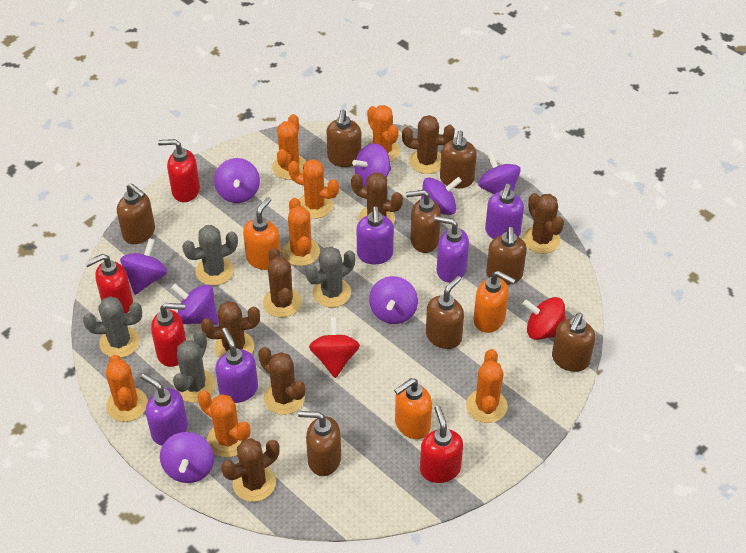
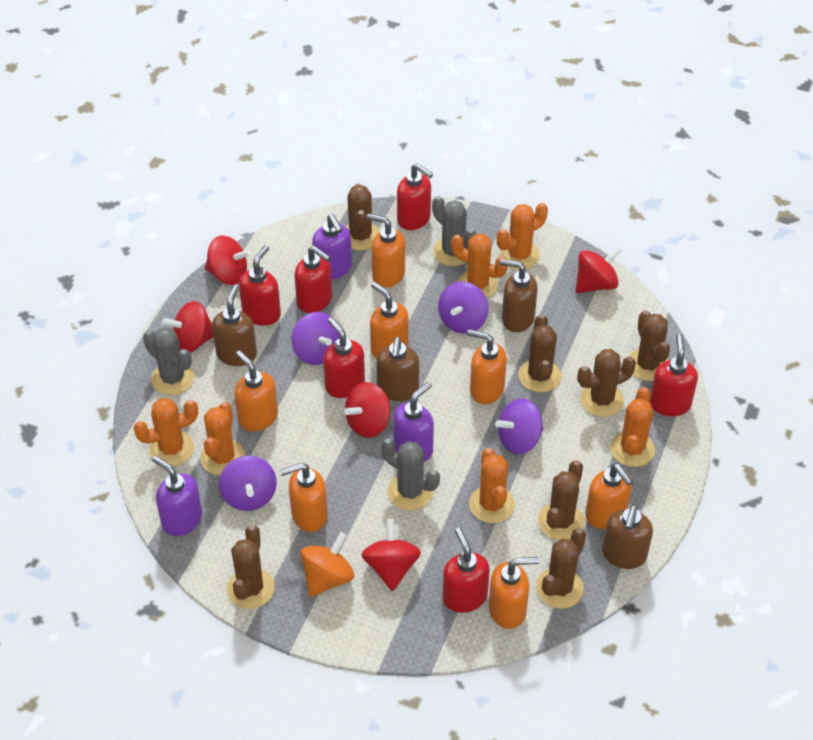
brown soap dispenser: [117,183,155,244] [298,411,341,476] [327,109,361,167] [406,190,441,253] [426,276,464,349] [440,130,477,188] [486,227,527,285] [552,313,596,372] = 8 -> [212,284,257,366] [376,337,419,401] [500,259,538,332] [602,504,653,569] = 4
grey cactus: [83,296,142,358] [173,330,216,402] [182,225,238,286] [306,246,355,308] = 4 -> [143,327,194,395] [381,438,440,510] [432,196,476,266] = 3
orange cactus: [106,355,148,422] [198,390,250,457] [272,114,306,180] [283,198,320,266] [288,159,339,219] [367,105,400,162] [466,349,508,423] = 7 -> [133,398,198,466] [200,402,245,475] [451,234,508,298] [469,448,515,523] [497,203,548,270] [610,387,655,467] = 6
orange soap dispenser: [243,197,281,270] [394,378,432,439] [474,271,516,333] = 3 -> [234,350,278,431] [280,463,328,532] [367,213,405,287] [370,282,409,359] [467,329,507,404] [489,557,539,629] [585,463,633,529] = 7
orange spinning top: none = 0 -> [300,532,354,597] = 1
purple soap dispenser: [141,373,188,446] [215,328,258,403] [357,206,394,264] [434,216,469,283] [485,184,524,239] = 5 -> [152,456,202,536] [312,214,352,279] [393,382,434,461] = 3
purple spinning top: [120,238,167,295] [160,432,214,483] [171,284,218,325] [214,158,260,203] [352,143,391,187] [369,276,418,324] [421,177,462,215] [478,151,521,194] = 8 -> [219,456,277,511] [291,312,340,365] [438,282,488,334] [495,398,544,454] = 4
red soap dispenser: [85,254,133,313] [151,303,186,367] [158,139,200,202] [420,406,463,483] = 4 -> [239,245,281,326] [294,246,332,313] [323,317,365,398] [397,163,433,230] [442,527,490,613] [649,333,698,416] = 6
red spinning top: [309,317,360,378] [523,297,566,340] = 2 -> [162,301,214,353] [205,236,251,285] [344,382,391,438] [361,519,421,591] [576,246,622,293] = 5

